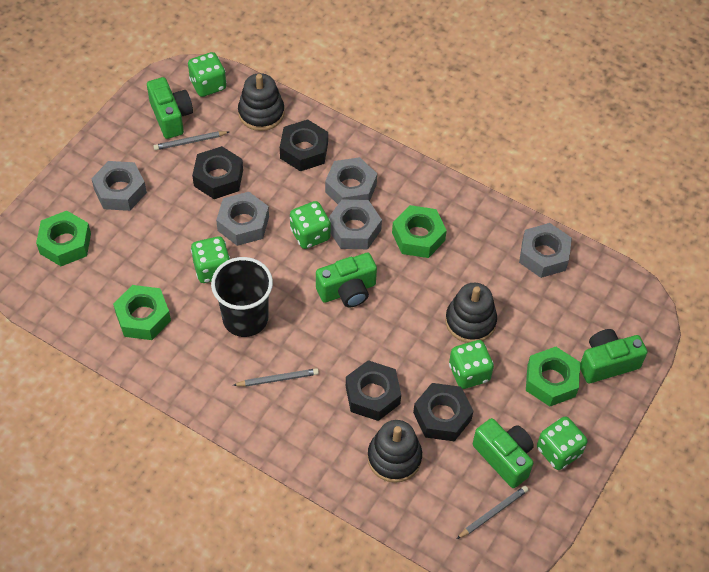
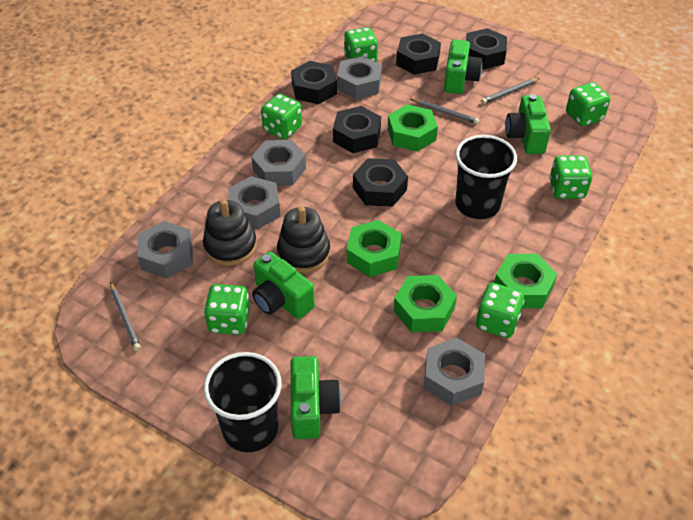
black cup: [211,257,273,337] = 1 -> [204,352,282,452] [455,135,517,219] = 2
black nut: [192,146,243,199] [280,119,328,171] [346,360,401,421] [413,383,473,441] = 4 -> [291,61,337,104] [333,106,381,153] [353,158,408,207] [396,33,441,75] [466,28,507,70] = 5
black stacking toy: [238,73,285,131] [367,420,422,483] [445,283,497,343] = 3 -> [203,199,257,266] [277,206,330,273] = 2
green dice: [188,52,226,97] [191,236,230,283] [290,201,331,249] [449,340,494,389] [537,416,587,470] = 5 -> [204,284,250,335] [261,94,302,139] [344,27,378,62] [476,283,525,338] [549,155,592,199] [566,82,610,126] = 6

